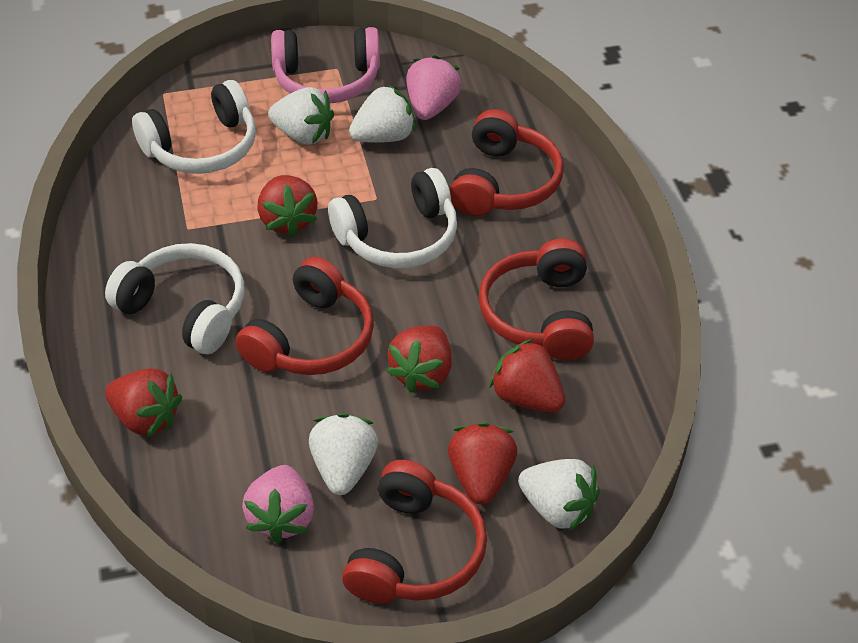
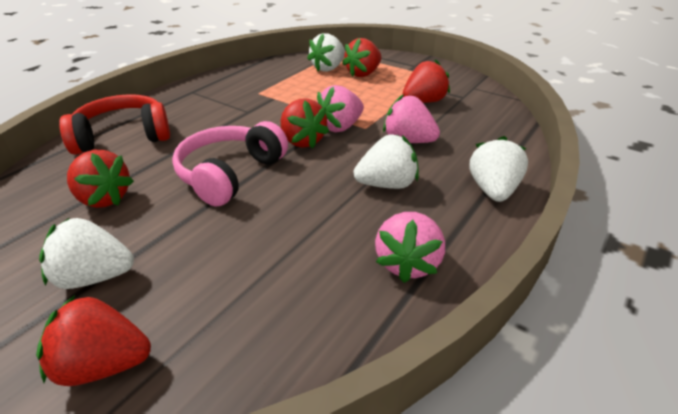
pink strawberry: [242,465,314,544] [406,55,461,120] = 2 -> [317,85,364,132] [375,212,445,283] [383,94,440,143] = 3
red headphones: [235,257,374,375] [342,460,487,604] [450,109,564,216] [479,238,594,360] = 4 -> [59,94,170,155] = 1
white headphones: [105,243,244,354] [132,80,256,174] [328,168,457,268] = 3 -> none = 0

